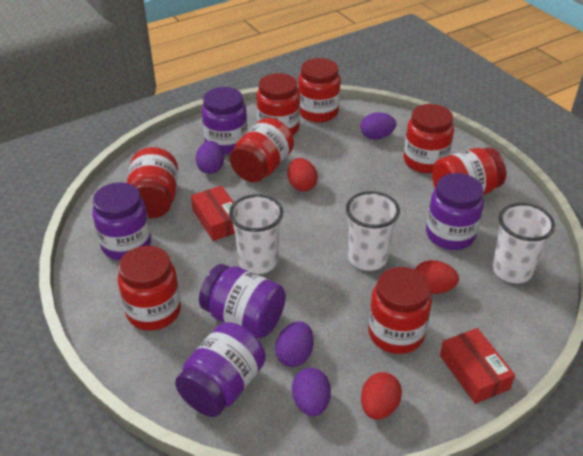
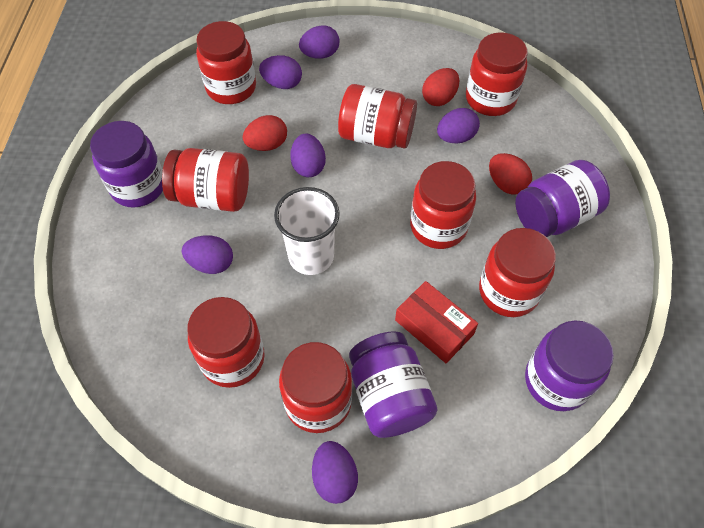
purple egg: [196,141,224,174] [275,321,313,367] [292,368,331,416] [361,112,396,140] = 4 -> [182,235,233,274] [259,55,302,89] [290,133,326,177] [299,25,340,59] [312,441,358,504] [437,108,480,143] = 6
purple jar: [92,182,151,260] [175,322,266,417] [199,264,286,338] [202,87,248,154] [426,173,484,250] = 5 -> [90,121,163,207] [349,331,437,438] [515,160,610,237] [525,320,614,411] = 4
red box: [191,185,235,241] [440,328,515,404] = 2 -> [395,281,478,363] = 1
white cup: [229,194,283,274] [346,191,400,271] [492,203,555,283] = 3 -> [274,187,340,275] = 1

